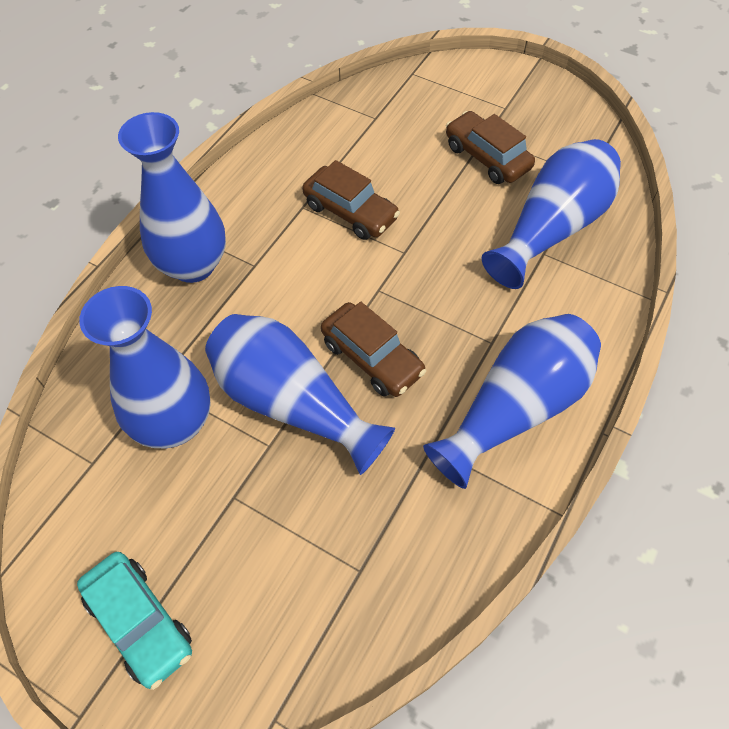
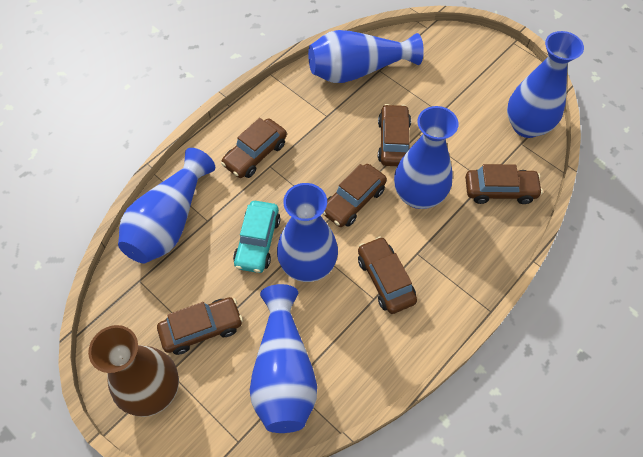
blue vase: [79,286,211,448] [118,112,226,283] [205,314,395,475] [423,314,601,489] [482,139,621,289] = 5 -> [118,148,215,263] [250,284,317,433] [277,183,338,282] [308,30,424,83] [394,106,459,209] [507,31,584,138] = 6
brown car: [302,160,400,240] [321,302,426,397] [446,111,535,184] = 3 -> [157,297,243,355] [221,118,287,178] [322,164,387,227] [358,237,417,314] [378,104,411,166] [465,164,543,204] = 6
brown vase: none = 0 -> [88,325,179,417] = 1

